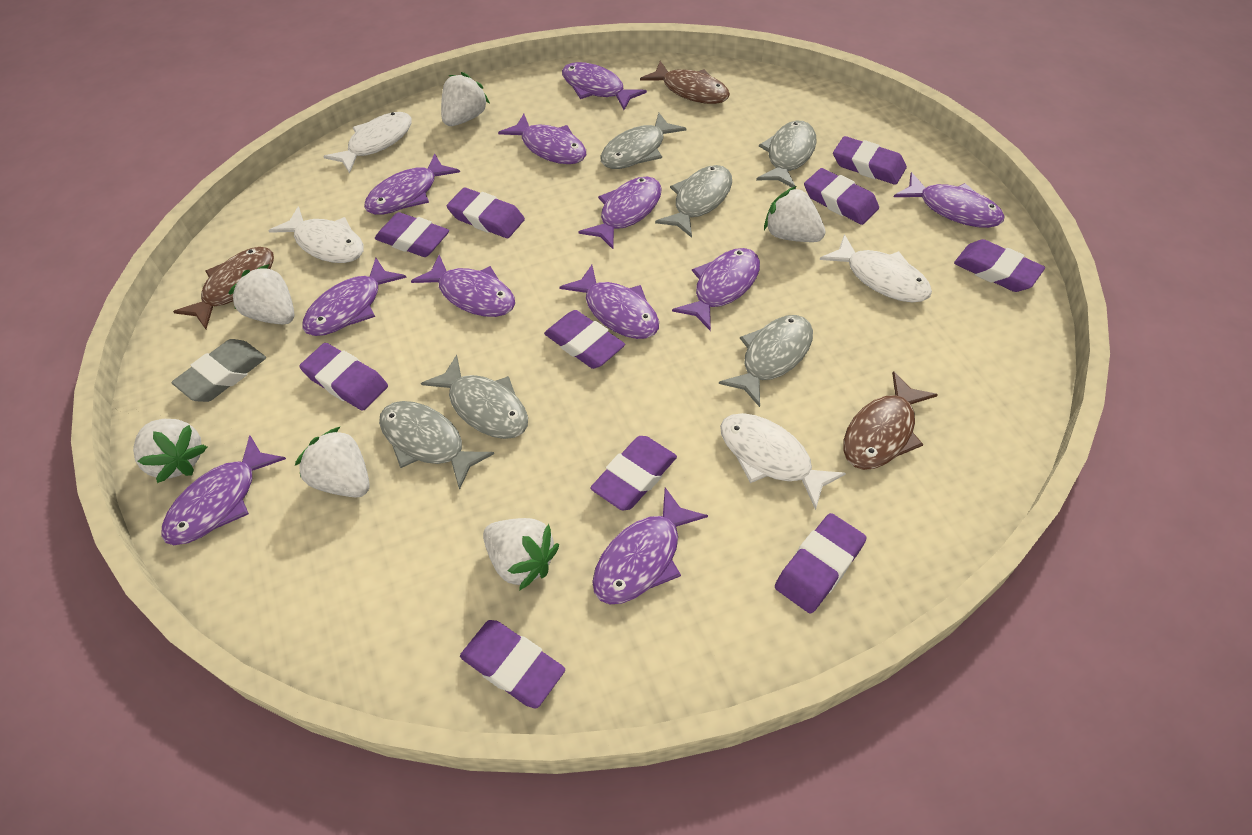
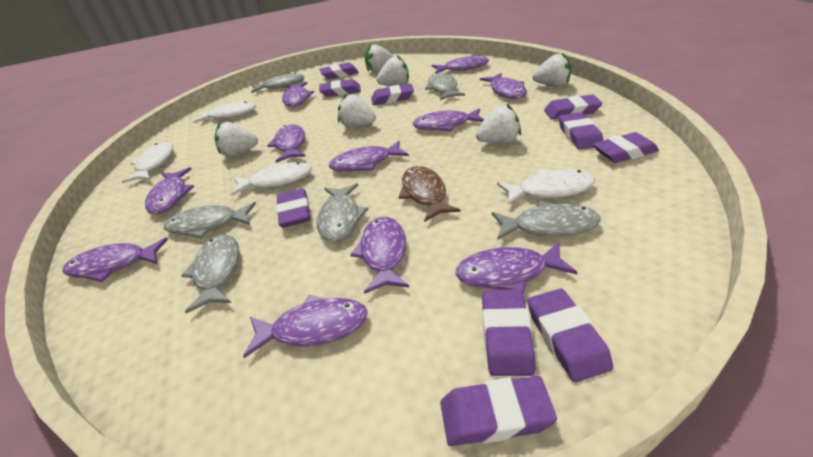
brown fish: [173,247,274,329] [640,61,730,104] [843,371,938,470] = 3 -> [399,166,461,222] = 1
grey eraser: [172,339,266,402] = 1 -> none = 0

